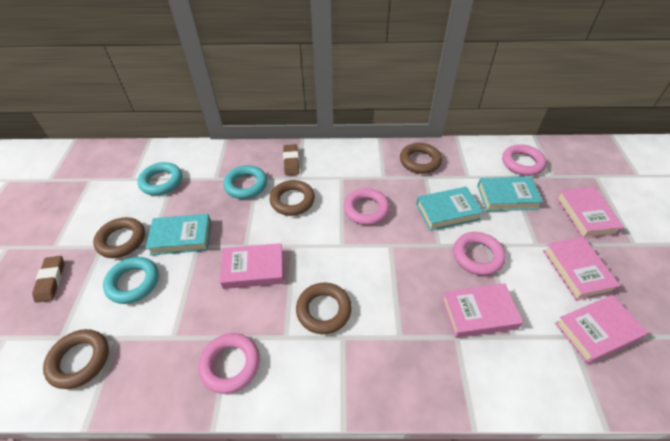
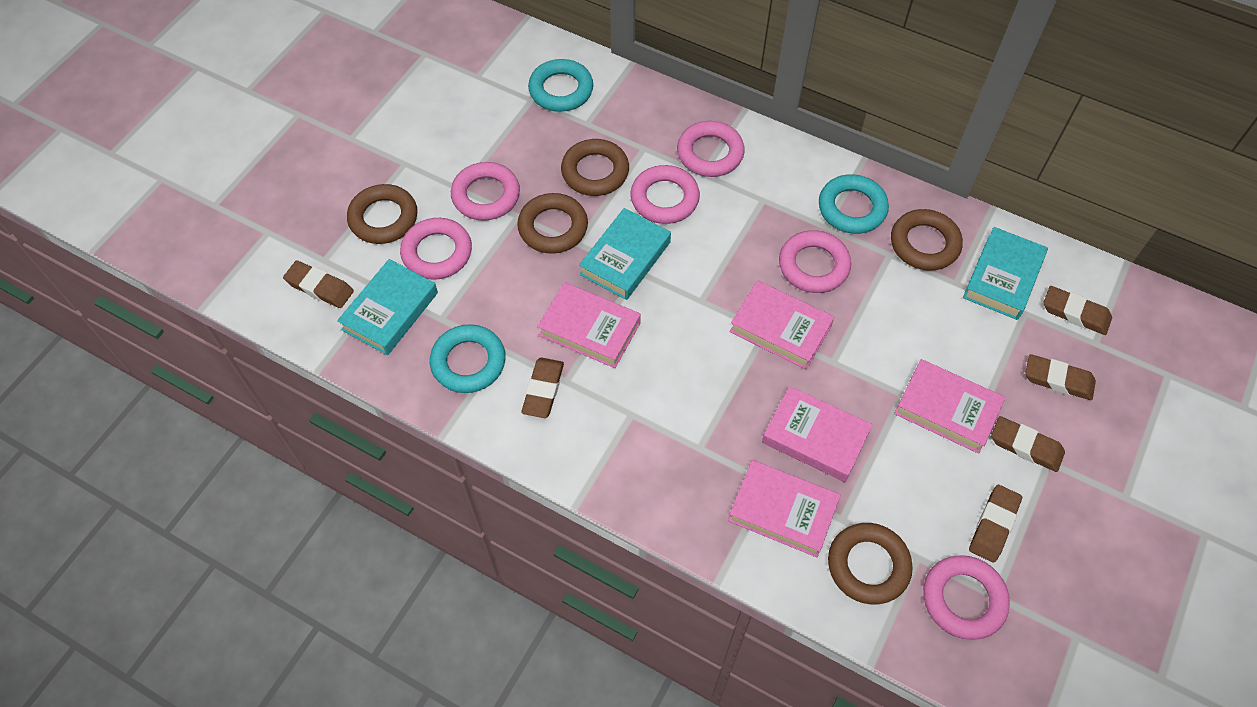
brown eraser: [32,256,64,303] [283,144,299,176] = 2 -> [283,260,354,308] [521,358,564,418] [969,485,1022,563] [991,416,1065,472] [1025,354,1096,400] [1044,286,1112,335] = 6
pink ring: [198,333,260,394] [344,188,390,225] [453,232,506,275] [502,144,547,176] = 4 -> [400,218,472,280] [451,162,520,221] [631,165,700,224] [677,121,745,177] [779,230,851,293] [923,555,1010,640] = 6

